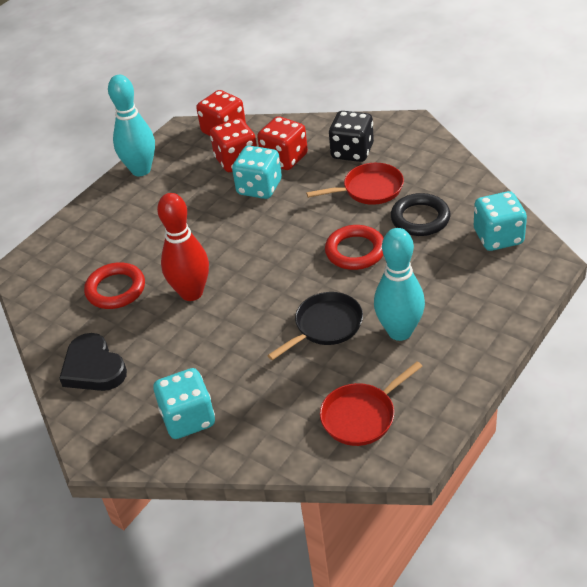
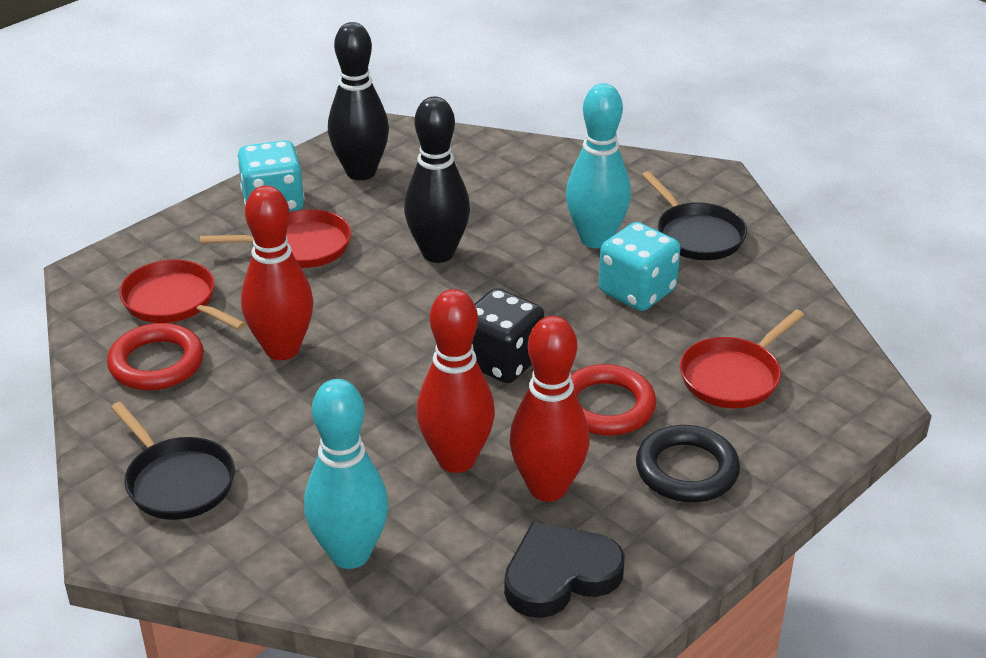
black bowling pin: none = 0 -> [328,22,389,180] [404,96,470,263] = 2
black pan: [267,292,363,360] = 1 -> [111,402,235,520] [642,171,747,260] = 2
red bowling pin: [157,193,209,301] = 1 -> [241,185,314,360] [417,289,495,473] [510,316,590,501] = 3
red dice: [196,90,246,136] [210,118,257,172] [257,116,308,170] = 3 -> none = 0
red pan: [306,163,404,205] [320,361,422,446] = 2 -> [119,260,246,330] [200,209,351,268] [680,309,804,408] = 3
turquoise dice: [153,368,215,439] [232,146,282,199] [474,191,527,251] = 3 -> [237,140,305,212] [599,222,680,311] = 2

